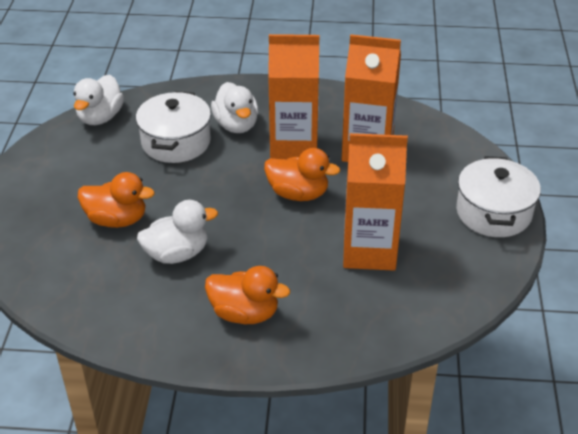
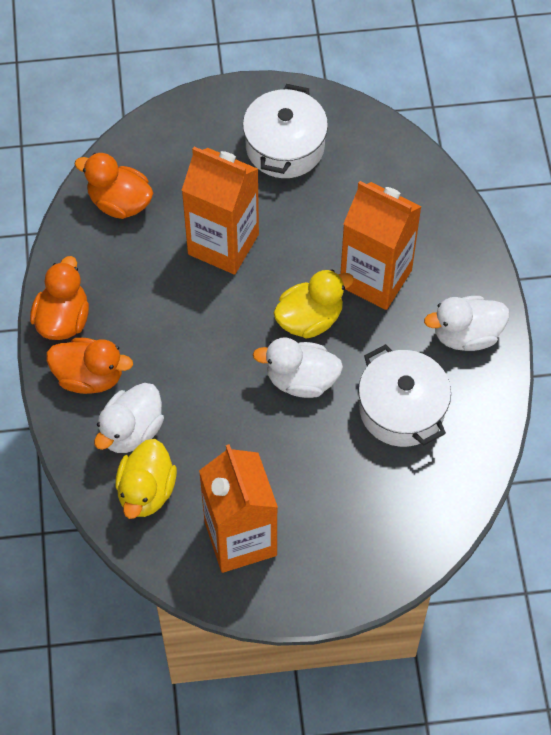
yellow duck: none = 0 -> [115,439,177,519] [273,269,354,339] = 2

